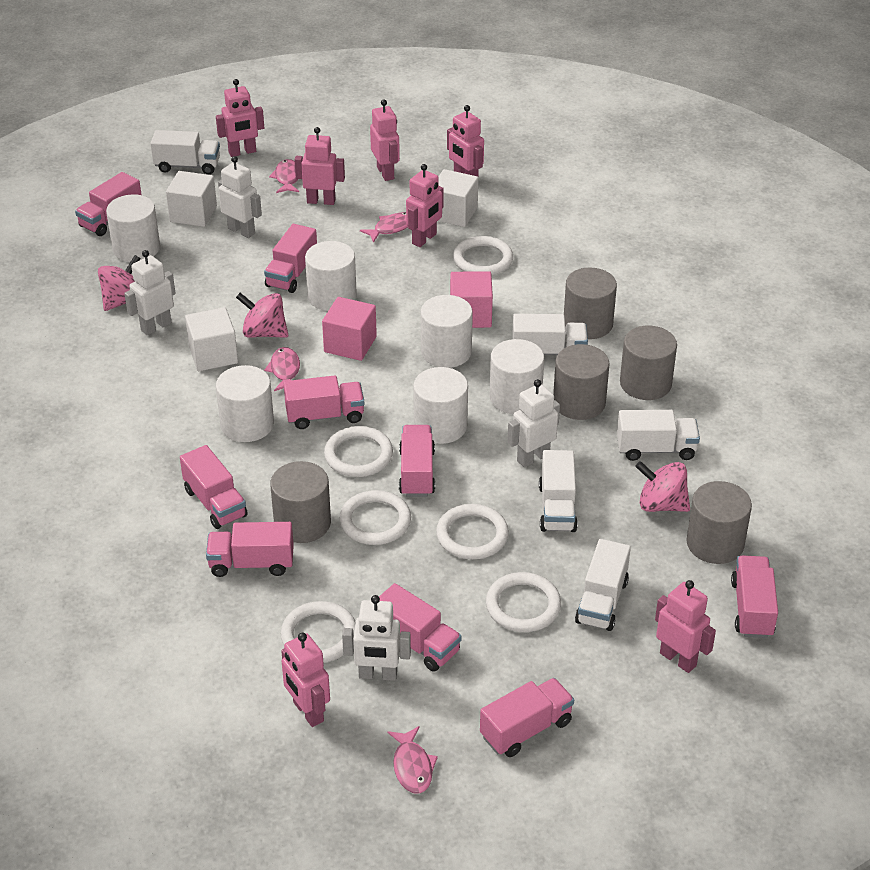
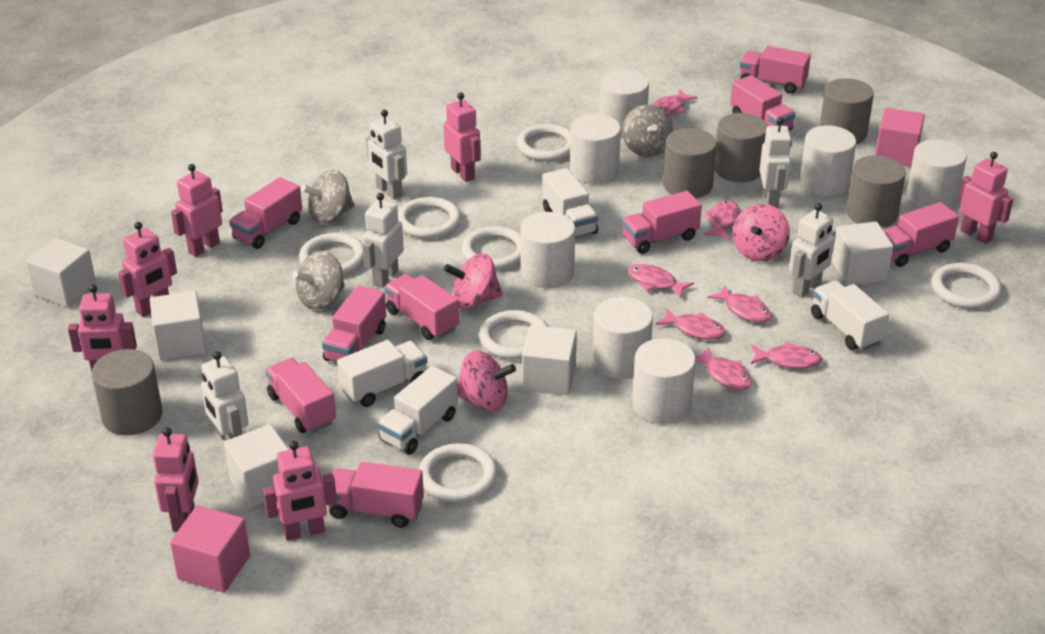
grey spinning top: none = 0 -> [292,251,345,310] [301,170,354,224] [622,104,674,157] = 3
pink fish: [264,347,300,391] [269,159,299,193] [360,212,408,243] [388,726,438,794] = 4 -> [628,264,694,298] [652,89,698,115] [655,308,726,340] [695,347,752,390] [702,200,740,240] [707,285,772,323] [750,342,822,369] = 7
white cube: [166,171,217,227] [185,307,238,371] [438,169,478,227] = 3 -> [26,238,96,307] [150,291,206,361] [224,424,289,508] [522,325,577,395] [831,221,894,286] = 5
white cylinder: [106,194,160,262] [216,365,274,442] [305,241,357,311] [413,367,468,444] [421,295,473,368] [490,339,544,414] = 6 -> [521,212,575,288] [570,114,621,184] [593,297,653,379] [600,70,649,137] [632,338,696,424] [800,126,856,196] [907,139,967,208] = 7
white ring: [281,601,356,663] [324,426,393,477] [339,490,411,545] [436,504,509,559] [453,236,513,276] [486,572,561,632] = 6 -> [299,233,364,275] [398,197,461,239] [419,443,498,503] [462,226,521,270] [479,310,548,360] [517,124,571,161] [931,263,1002,309] = 7
white robot: [124,250,176,335] [218,156,262,238] [342,595,411,681] [507,379,560,467] = 4 -> [201,351,249,440] [363,193,404,288] [366,110,407,200] [759,117,792,208] [789,203,836,298] = 5
white truck: [150,130,220,175] [512,314,588,355] [539,450,578,532] [575,539,631,631] [617,410,700,461] = 5 -> [337,340,427,407] [377,366,458,454] [542,168,598,237] [811,281,889,350] = 4

